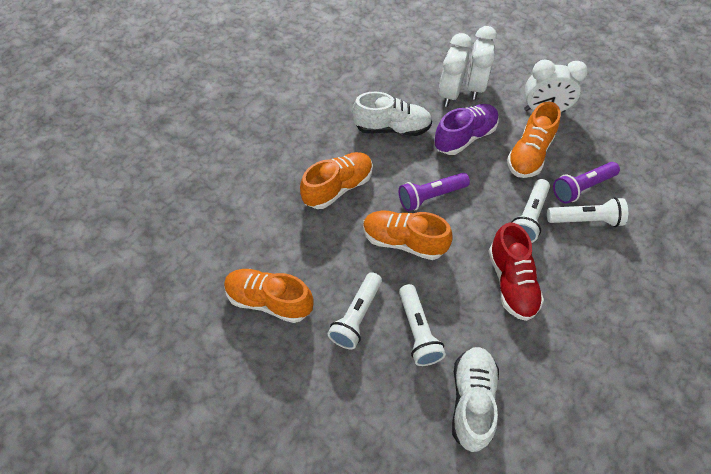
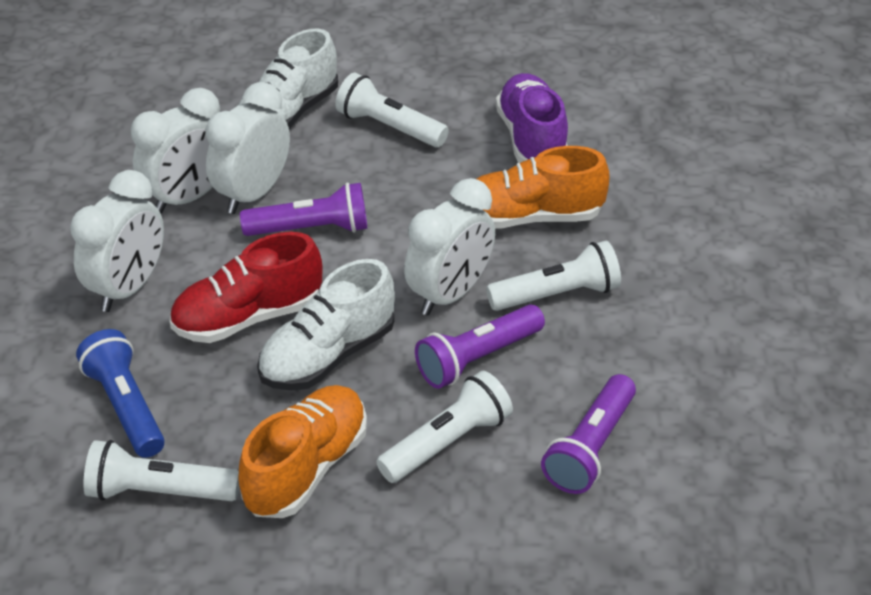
blue flashlight: none = 0 -> [76,329,165,458] = 1
orange shoe: [224,269,314,323] [300,152,373,209] [363,211,452,260] [507,101,561,178] = 4 -> [238,385,367,518] [476,146,610,229] = 2
purple flashlight: [399,173,470,211] [553,162,620,204] = 2 -> [240,183,367,236] [415,305,545,389] [541,374,636,494] = 3
white clock: [439,33,472,107] [466,26,497,100] [524,60,588,112] = 3 -> [70,170,164,312] [131,88,220,214] [205,82,290,214] [404,178,495,316] = 4

